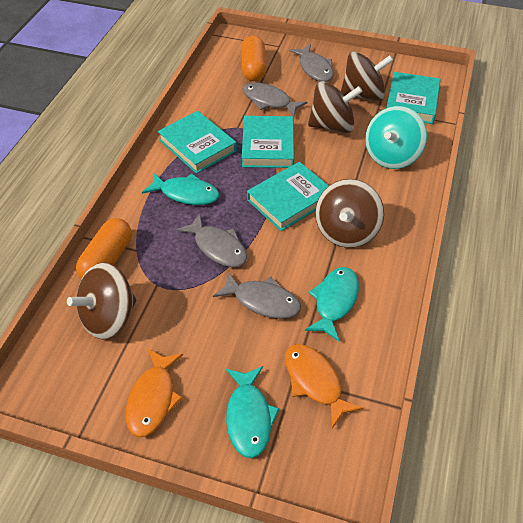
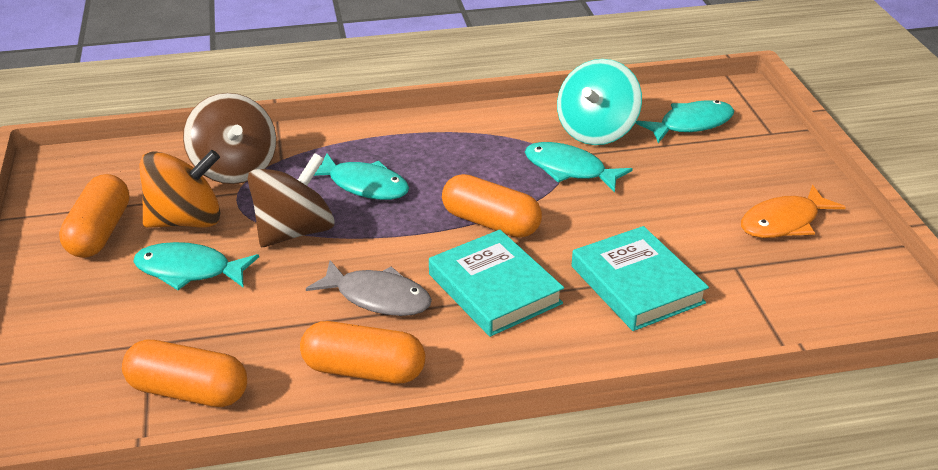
brown spinning top: [67,262,136,340] [308,81,363,133] [315,179,384,248] [341,52,393,101] = 4 -> [183,93,276,184] [248,153,335,247] = 2
grey fish: [176,213,247,267] [213,271,301,319] [243,83,307,117] [289,44,334,82] = 4 -> [306,260,432,316] = 1
orange capsule: [76,218,132,279] [241,36,267,82] = 2 -> [59,174,129,258] [122,340,247,407] [300,321,426,383] [442,174,542,238] = 4
orange fish: [125,349,183,437] [285,344,363,428] = 2 -> [741,185,846,238] = 1
orange spinning top: none = 0 -> [139,150,220,228] = 1
turquoise book: [158,111,237,174] [242,116,294,168] [247,162,329,231] [386,72,441,124] = 4 -> [429,230,564,337] [572,226,709,331] = 2
turquoise fish: [142,172,219,205] [226,366,280,458] [305,267,359,341] = 3 -> [133,242,259,290] [314,153,409,200] [525,142,633,192] [636,100,734,143] = 4

